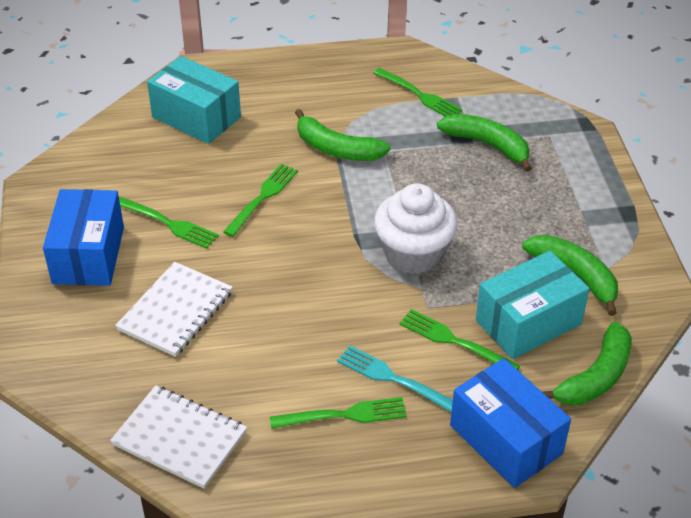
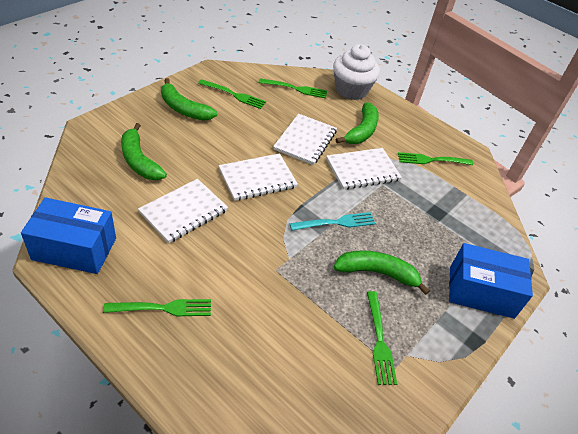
turquoise box: [147,56,241,144] [476,251,589,359] = 2 -> none = 0
white notebook: [110,385,247,489] [115,262,233,357] = 2 -> [138,179,228,243] [219,153,298,201] [273,114,337,165] [326,148,402,190] = 4

